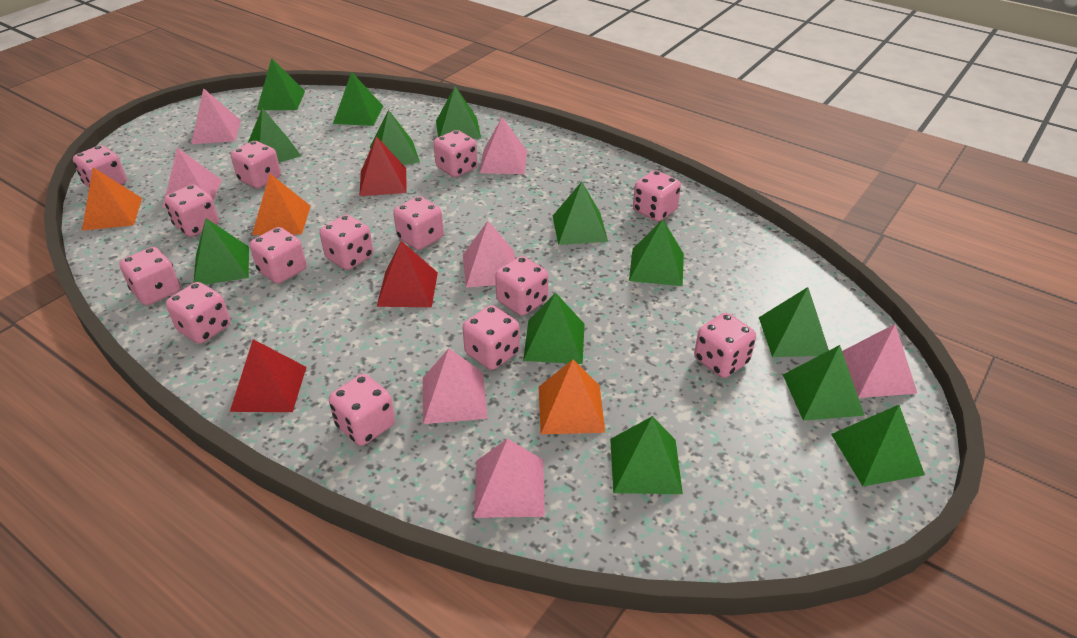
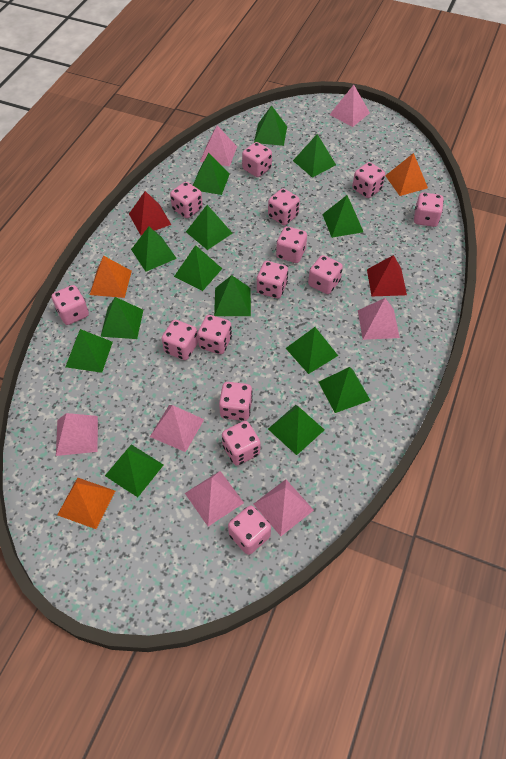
green pyramid: [194,218,249,285] [248,108,301,162] [257,58,305,110] [333,72,383,126] [370,110,420,165] [436,86,481,139] [523,292,585,364] [553,182,608,245] [610,416,683,494] [629,219,684,286] [759,287,829,357] [783,345,865,421] [831,405,925,486] = 13 -> [66,329,113,373] [100,297,143,339] [105,444,163,497] [131,227,177,272] [174,245,222,291] [186,205,233,250] [193,153,230,195] [214,275,251,316] [254,105,287,146] [268,405,324,455] [286,327,338,374] [293,134,336,178] [319,367,370,413] [322,195,363,238] = 14
red pyramid: [230,339,306,412] [359,136,407,196] [377,241,438,307] = 3 -> [129,191,172,235] [367,255,407,296] = 2

